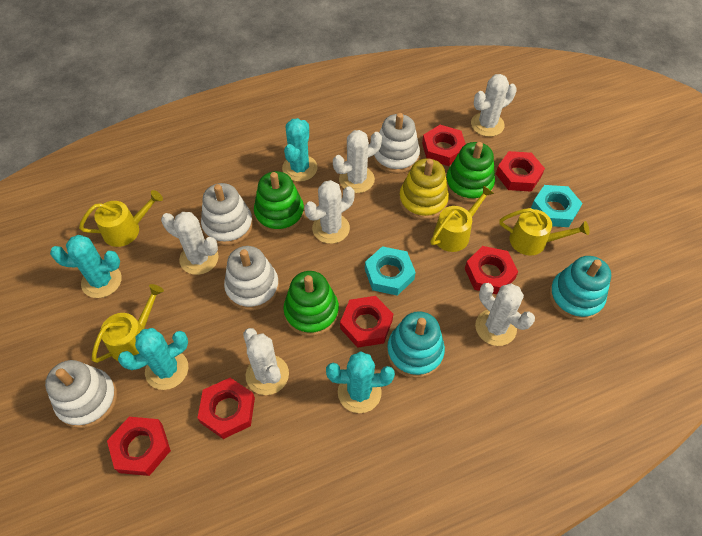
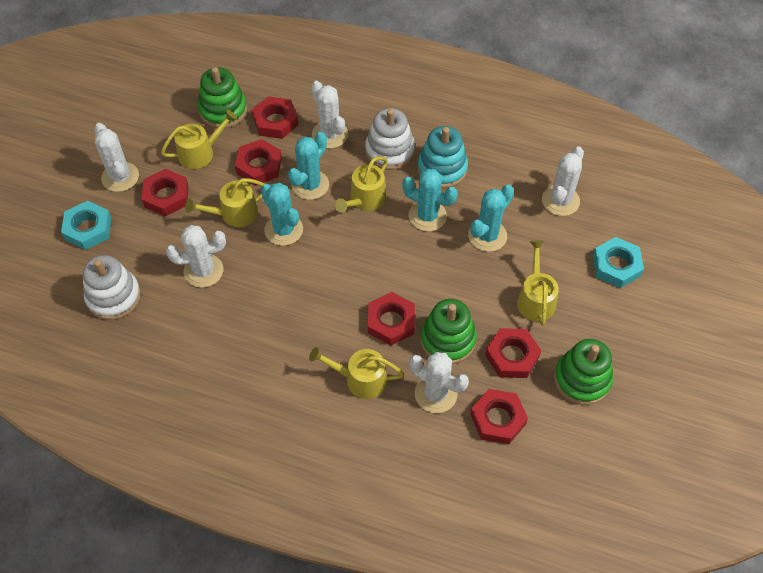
turquoise stacking toy: [387,311,445,378] [549,256,611,321] = 2 -> [418,126,468,188] = 1
white cactus: [161,212,219,275] [243,328,289,395] [304,180,355,244] [333,130,382,193] [471,74,517,137] [475,283,535,346] = 6 -> [94,123,139,192] [166,225,226,288] [311,81,348,149] [409,352,469,413] [542,147,584,216] = 5
white stacking toy: [45,360,117,428] [201,183,253,246] [224,246,279,311] [373,113,420,174] = 4 -> [83,255,141,320] [365,108,415,170] = 2
yellow stacking toy: [399,158,449,220] = 1 -> none = 0
yellow watering can: [79,190,163,247] [92,284,164,363] [430,185,494,252] [499,208,589,256] = 4 -> [161,110,237,169] [185,178,265,227] [309,347,404,399] [335,156,388,213] [517,240,559,326] = 5

